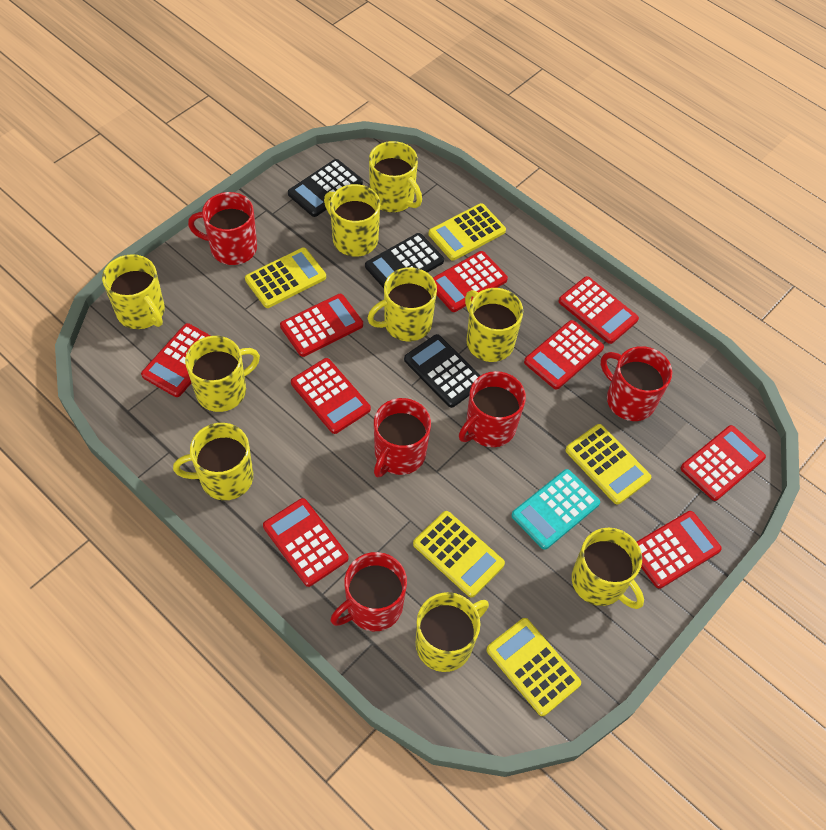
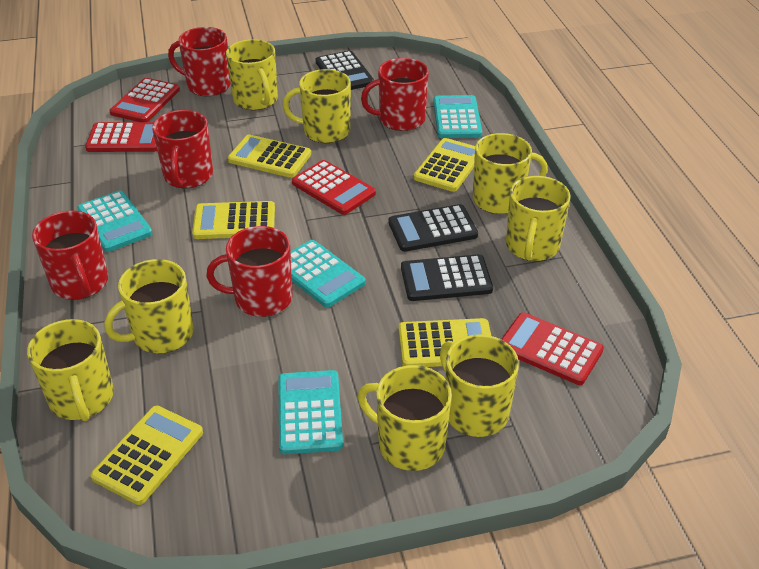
red calculator: [141,323,211,397] [263,498,349,587] [280,294,363,357] [291,358,371,434] [433,251,508,312] [524,320,604,389] [558,276,639,344] [637,511,722,589] [680,425,766,501] = 9 -> [85,122,157,152] [109,78,180,122] [292,160,376,215] [501,312,604,385] = 4
turquoise calculator: [511,469,600,550] = 1 -> [77,191,153,252] [278,370,343,454] [290,240,366,307] [433,95,482,138] = 4
yellow mug: [102,254,165,329] [173,423,253,500] [185,336,260,412] [324,184,380,257] [367,267,437,341] [369,141,422,212] [416,592,489,672] [465,288,523,362] [572,528,644,609] = 9 -> [27,319,114,421] [104,259,194,354] [226,39,278,110] [283,69,351,143] [358,365,452,471] [440,334,519,437] [473,133,548,214] [506,176,570,261] = 8

